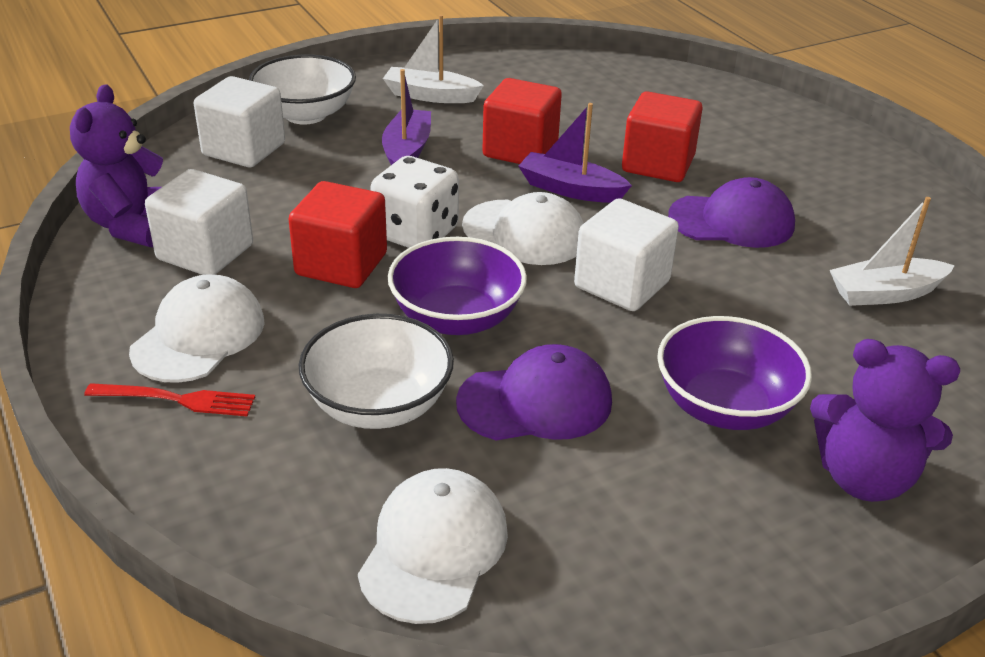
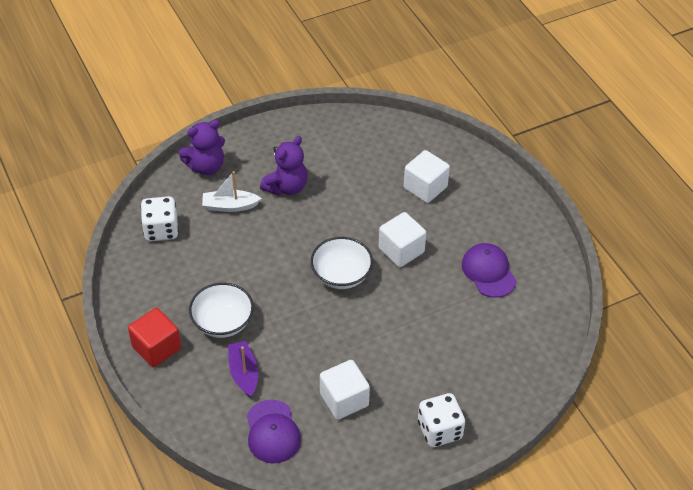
purple boat: [382,69,431,165] [518,103,632,203] = 2 -> [228,341,258,397] = 1
purple bowl: [388,237,527,335] [657,316,812,430] = 2 -> none = 0
red cube: [289,181,387,288] [482,78,562,164] [622,91,703,182] = 3 -> [128,308,181,367] = 1
red fork: [84,383,255,416] = 1 -> none = 0
white boat: [383,15,484,103] [830,197,955,306] = 2 -> [202,171,262,212] = 1
white cap: [129,274,265,383] [358,468,508,624] [462,192,584,265] = 3 -> none = 0
white dice: [370,156,459,248] = 1 -> [141,196,179,241] [418,393,465,447] = 2

